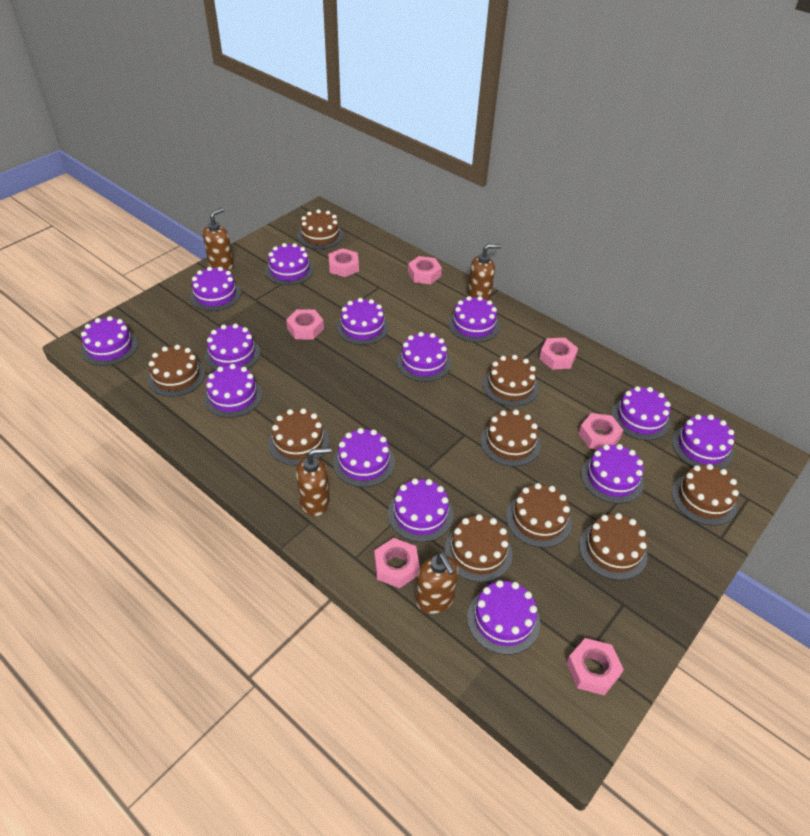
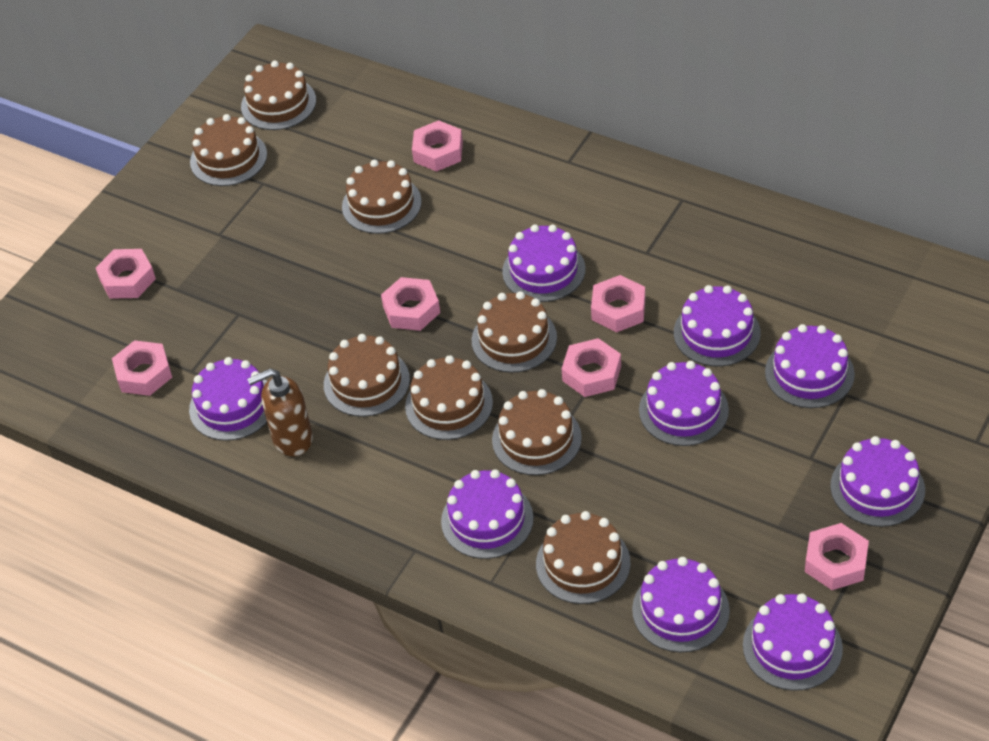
brown cake: [147,345,205,397] [268,408,329,466] [298,209,343,249] [445,514,512,582] [481,410,541,466] [483,355,539,407] [506,483,572,548] [579,513,648,580] [672,464,739,526] = 9 -> [190,114,267,186] [241,61,316,130] [324,334,410,417] [342,160,422,234] [405,355,493,440] [472,291,557,373] [492,389,582,475] [536,511,631,604] = 8
brown soap dispenser: [203,207,234,271] [296,447,331,516] [416,552,458,614] [468,244,501,301] = 4 -> [247,368,313,456] = 1
purple cake: [81,316,138,366] [190,267,241,311] [204,364,262,418] [205,324,260,371] [265,243,314,285] [333,428,395,487] [337,298,389,345] [388,478,453,542] [397,332,451,382] [448,296,500,342] [467,580,540,655] [581,444,644,504] [612,386,671,440] [672,414,735,469] = 14 -> [189,357,267,441] [441,469,534,559] [502,225,585,302] [632,557,730,652] [639,361,729,446] [674,285,761,366] [743,593,843,691] [765,324,855,408] [830,436,925,527] = 9

